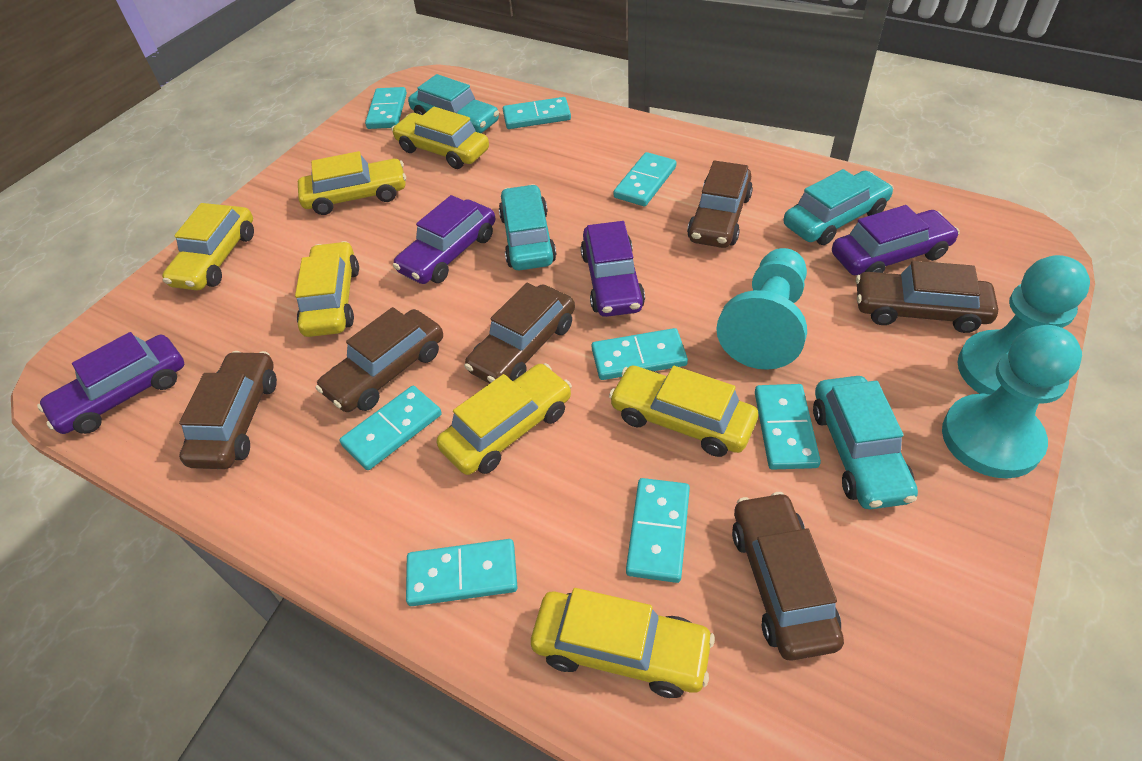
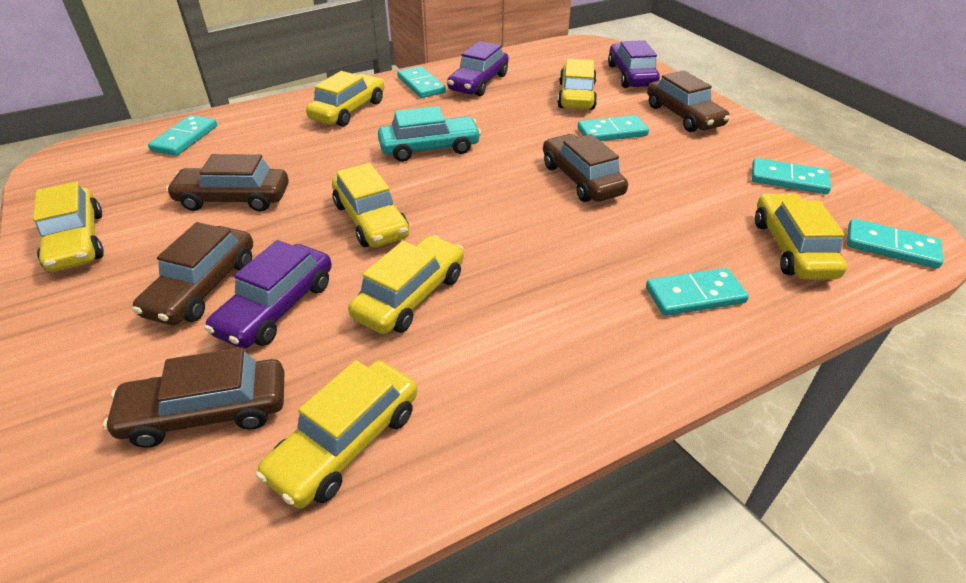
brown car: [179,351,277,469] [315,307,443,412] [464,283,575,384] [687,160,753,248] [732,492,844,661] [856,261,998,333] = 6 -> [103,347,284,448] [132,222,253,325] [166,154,289,212] [543,134,628,202] [647,70,730,132] = 5
purple car: [37,332,184,434] [393,195,495,284] [581,221,645,317] [832,205,960,275] = 4 -> [205,240,332,349] [447,41,509,96] [608,40,660,88] = 3
turquoise car: [408,74,499,133] [499,184,557,270] [783,169,894,245] [813,376,918,509] = 4 -> [378,106,481,162] = 1
turquoise domino: [340,386,442,470] [365,87,407,129] [406,539,518,606] [503,97,571,129] [592,328,688,380] [613,152,676,206] [626,478,690,583] [755,384,821,470] = 8 -> [148,115,217,156] [397,66,446,98] [578,115,649,141] [646,268,749,316] [752,158,831,194] [847,219,943,269] = 6
turquoise pawn: [716,248,807,370] [942,325,1082,478] [958,255,1090,394] = 3 -> none = 0

